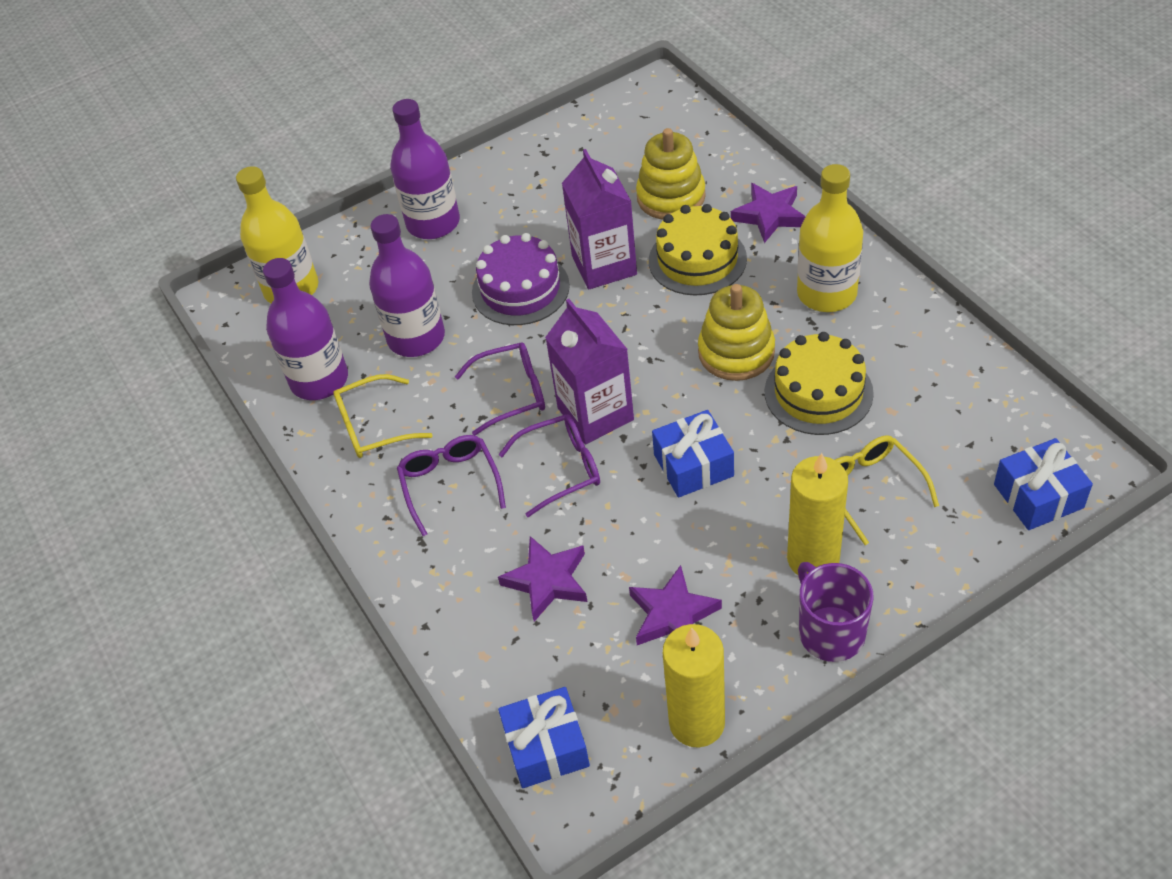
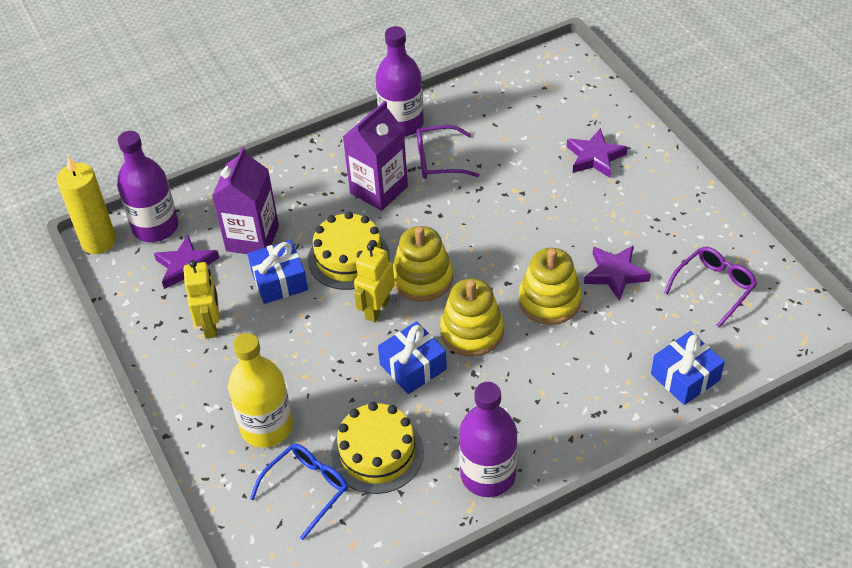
blue glasses: none = 0 -> [250,444,348,540] = 1
purple cake: [472,233,570,325] = 1 -> none = 0
purple glasses: [397,435,506,536] [455,342,545,436] [498,414,600,517] = 3 -> [416,125,479,179] [664,247,757,328] = 2
purple mug: [798,562,874,662] = 1 -> none = 0
yellow bottle: [236,166,318,303] [797,164,863,312] = 2 -> [228,333,293,447] = 1
yellow candle: [663,624,725,747] [787,453,848,575] = 2 -> [57,157,116,254] = 1
yellow glasses: [333,374,433,458] [835,435,939,545] = 2 -> none = 0
yellow robot: none = 0 -> [184,260,219,339] [354,243,395,322] = 2
yellow stacking toy: [636,128,706,220] [698,284,775,381] = 2 -> [393,226,453,302] [440,278,504,357] [519,248,582,325] = 3

